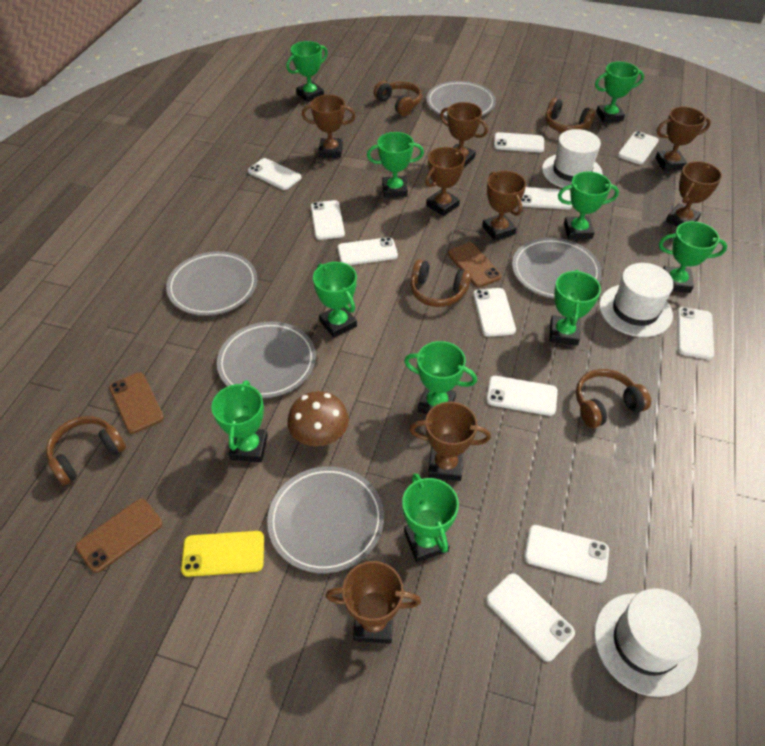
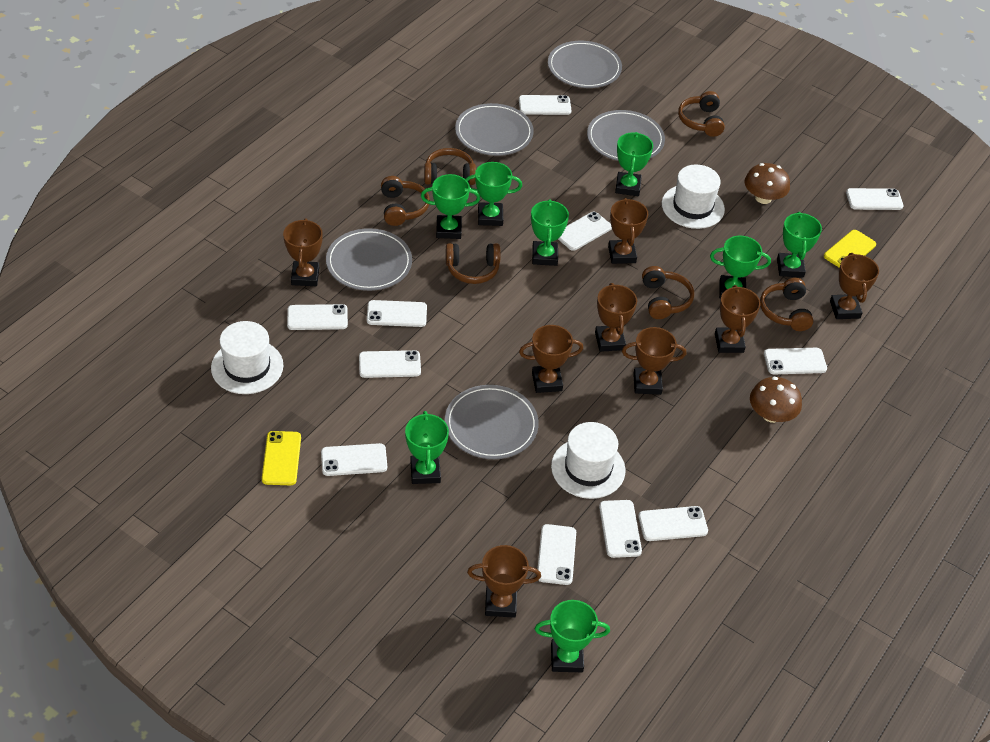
brown headphones: [46,416,126,485] [374,81,422,116] [410,259,471,307] [545,98,595,132] [576,369,651,428] = 5 -> [381,176,430,226] [424,148,476,185] [446,243,501,284] [642,266,694,319] [678,91,725,137] [760,278,814,331] = 6
brown mushroom: [287,391,349,446] = 1 -> [745,163,790,204] [750,377,802,423] = 2
brown phone: [75,499,163,573] [109,372,164,434] [448,243,502,288] = 3 -> none = 0
green trophy: [211,380,268,462] [286,41,328,102] [313,262,357,338] [367,132,424,198] [402,473,459,562] [404,341,477,414] [550,270,601,345] [558,171,619,239] [595,62,644,123] [659,221,727,293] = 10 -> [405,411,449,484] [421,174,480,239] [466,162,522,226] [531,199,569,266] [535,600,610,672] [615,132,653,196] [710,236,771,299] [777,212,822,278] = 8
yellow phone: [181,531,264,577] = 1 -> [262,431,301,485] [824,230,876,268] = 2

